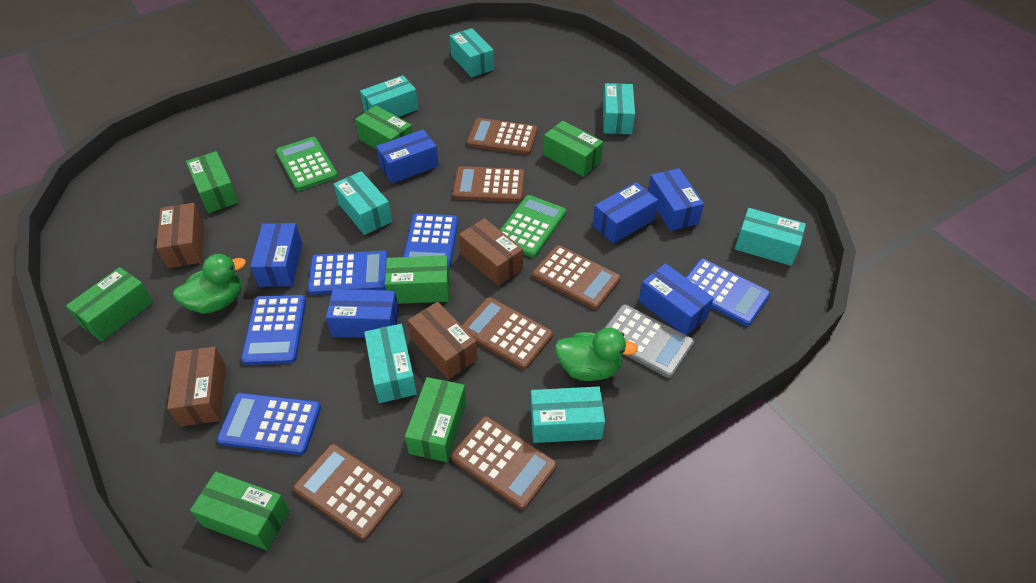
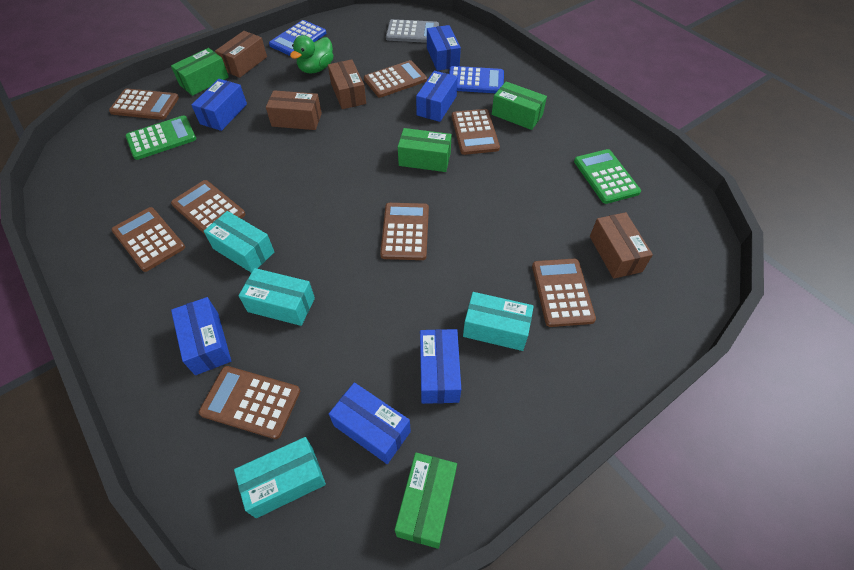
blue calculator: [217,393,321,455] [241,295,306,365] [308,250,388,295] [403,213,458,271] [686,259,770,326] = 5 -> [269,20,326,56] [449,66,504,93] = 2
brown calculator: [293,444,403,540] [451,416,557,509] [453,166,525,202] [461,297,553,369] [467,118,538,155] [532,245,621,310] = 6 -> [109,88,179,120] [111,207,185,272] [171,180,246,234] [199,366,300,439] [364,60,427,98] [380,203,429,260] [452,109,500,155] [532,259,596,327] = 8
green box: [66,267,154,342] [186,151,239,213] [190,472,290,550] [355,105,413,150] [385,255,450,304] [405,377,467,462] [544,121,603,177] = 7 -> [171,48,229,96] [395,452,457,549] [398,128,452,172] [492,81,547,130] = 4
green duck: [173,254,246,314] [555,328,638,381] = 2 -> [290,35,333,73] = 1
turquoise box: [334,171,392,235] [360,75,419,117] [364,324,417,403] [449,28,494,77] [530,386,605,443] [603,83,635,134] [735,208,806,266] = 7 -> [203,211,274,273] [234,437,326,518] [239,268,315,326] [463,292,534,351] = 4

